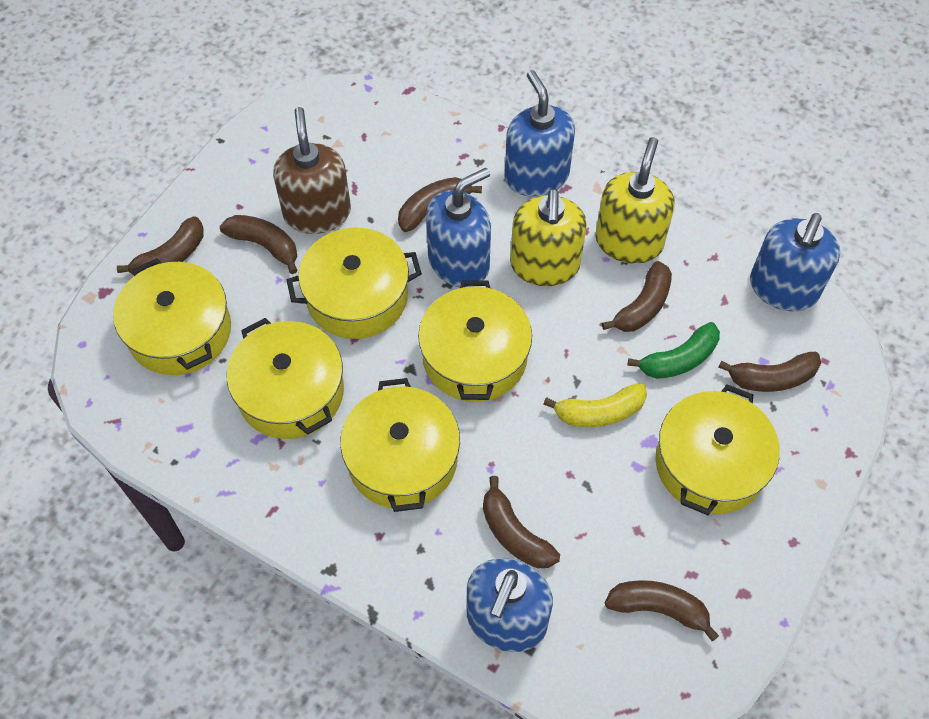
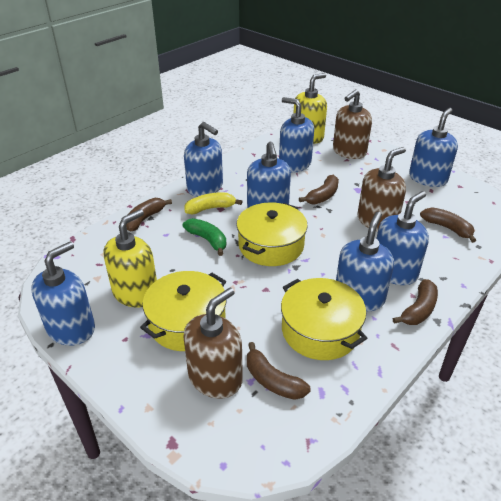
blue soap dispenser: [426,168,491,287] [467,558,553,652] [505,70,575,197] [750,213,840,311] = 4 -> [31,242,95,346] [184,122,223,197] [247,142,291,208] [279,97,314,173] [336,212,394,312] [376,191,429,285] [409,108,458,187] = 7
brown banana: [117,216,204,275] [220,215,298,274] [398,177,482,232] [483,476,560,568] [602,261,672,332] [605,580,719,641] [718,352,821,392] = 7 -> [126,198,172,232] [247,342,311,400] [299,175,339,204] [393,279,438,325] [420,207,476,243] = 5
brown soap dispenser: [273,107,351,234] = 1 -> [183,288,243,398] [333,89,372,159] [357,147,406,231] = 3
yellow pot: [113,258,231,375] [227,318,344,439] [287,228,422,339] [340,378,460,512] [418,280,532,402] [656,384,780,515] = 6 -> [140,271,227,351] [236,202,308,266] [281,278,367,360] = 3

